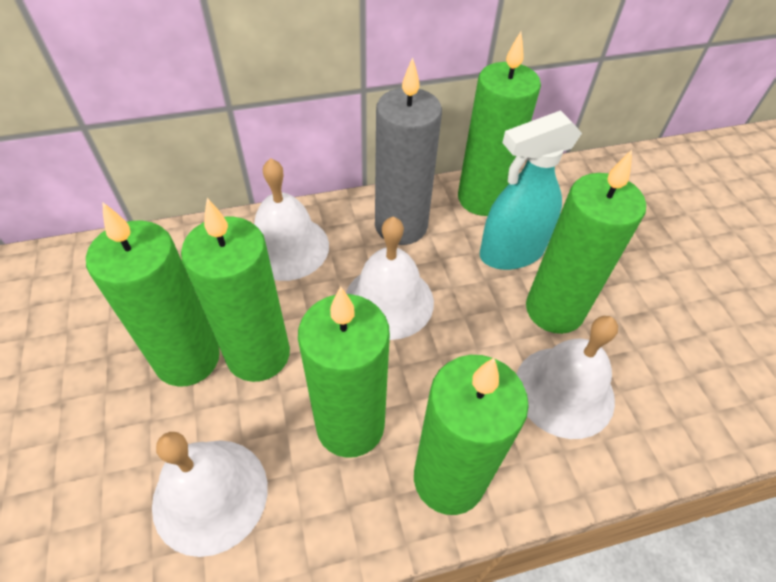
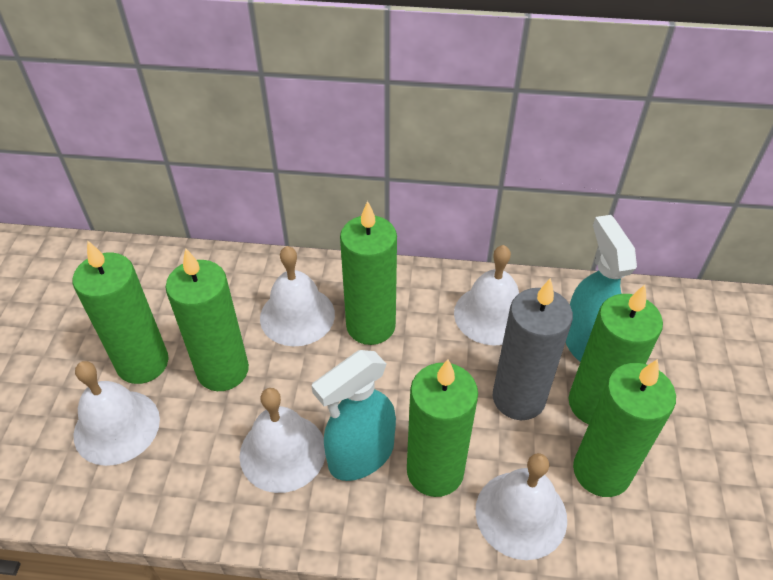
turquoise spray bottle: [480,110,582,270] = 1 -> [311,350,396,481] [566,215,637,362] = 2
white bell: [152,432,268,557] [254,158,329,281] [346,216,434,340] [517,316,618,439] = 4 -> [73,361,160,466] [239,388,326,493] [260,246,335,346] [454,245,519,346] [475,453,567,560] = 5

